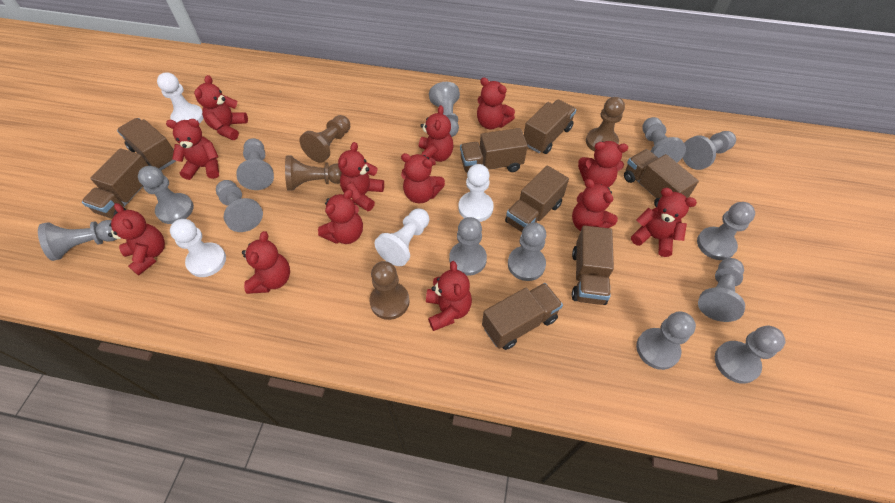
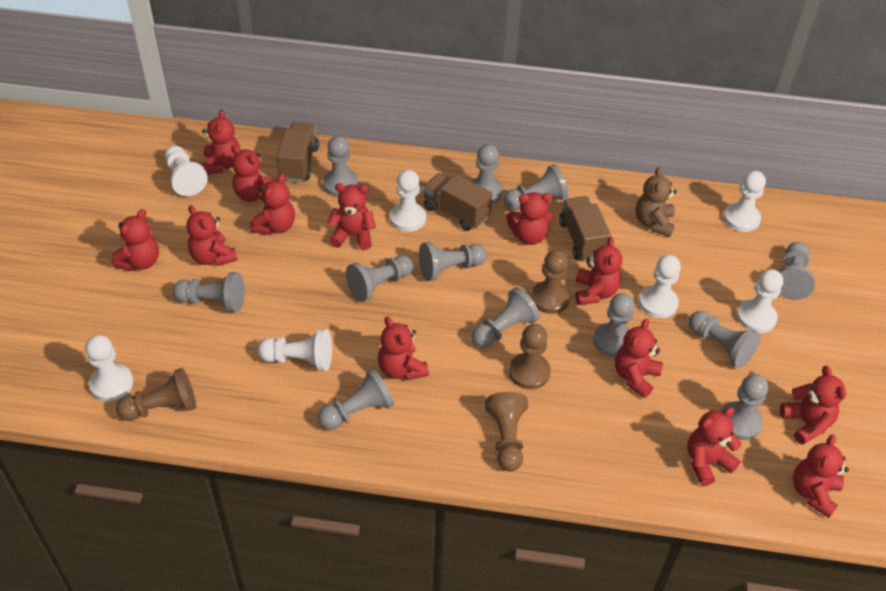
brown teddy bear: none = 0 -> [636,167,677,237] = 1
brown truck: [82,148,149,218] [117,118,176,171] [460,128,528,173] [482,283,563,350] [505,165,569,232] [524,100,576,154] [572,225,614,305] [624,149,699,207] = 8 -> [276,122,319,182] [423,173,493,231] [559,196,611,262] = 3
grey pawn: [38,220,117,261] [138,166,194,224] [216,180,263,232] [237,138,274,190] [429,82,460,137] [449,217,487,276] [508,223,546,281] [636,311,696,370] [642,117,686,162] [683,131,736,170] [697,202,755,260] [698,258,745,322] [715,326,785,384] = 13 -> [172,272,245,312] [318,368,394,430] [323,136,358,197] [346,255,413,302] [419,242,487,281] [471,144,503,204] [472,287,540,348] [503,164,568,210] [593,293,635,358] [689,311,760,368] [721,374,768,440] [778,242,815,300] = 12
white pawn: [157,72,204,124] [170,219,226,277] [375,209,429,266] [458,164,494,222] = 4 -> [85,335,133,401] [165,145,208,196] [258,329,332,371] [390,170,426,232] [639,255,681,318] [724,171,766,232] [737,269,783,333] = 7

